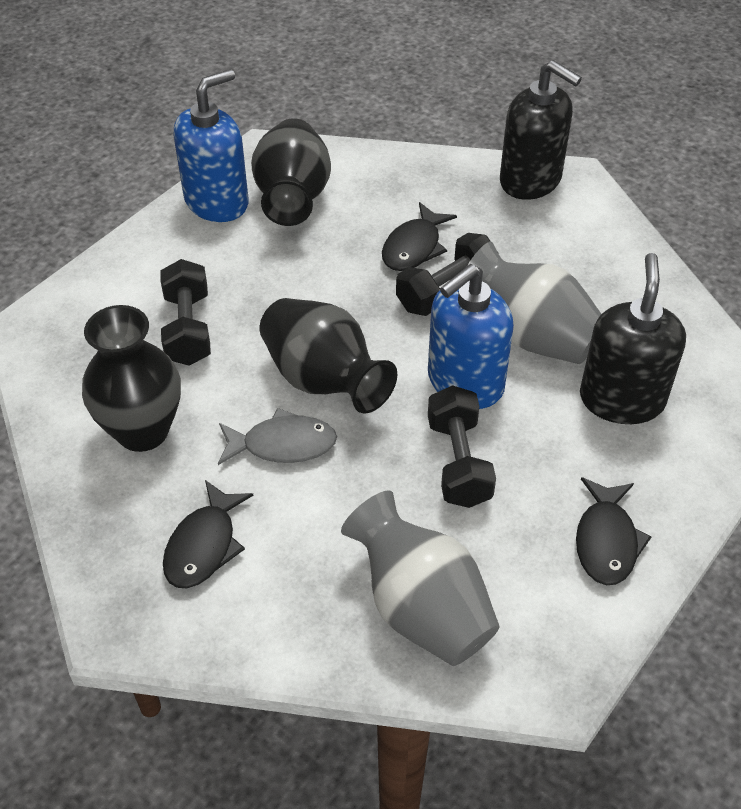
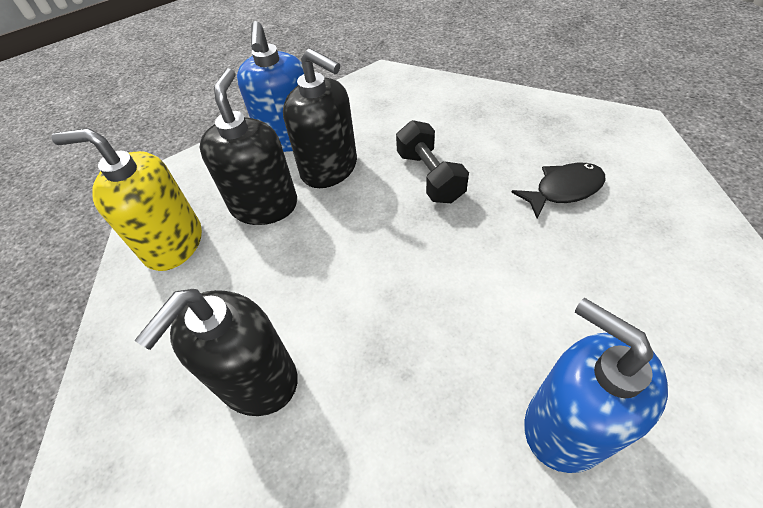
black dumbbell: [160,259,211,366] [396,233,498,316] [428,385,496,508] = 3 -> [396,120,469,203] = 1
black fish: [163,480,254,588] [382,202,457,271] [576,477,652,585] = 3 -> [511,163,606,219] = 1
black soap dispenser: [500,60,582,200] [580,253,686,424] = 2 -> [135,289,298,416] [199,68,297,225] [283,48,357,188] = 3
black vase: [82,305,181,452] [251,118,331,226] [260,298,397,413] = 3 -> none = 0
grey fish: [218,408,337,465] = 1 -> none = 0
grey vase: [341,490,500,666] [467,242,601,364] = 2 -> none = 0
yellow soap dispenser: none = 0 -> [51,128,202,271] = 1

